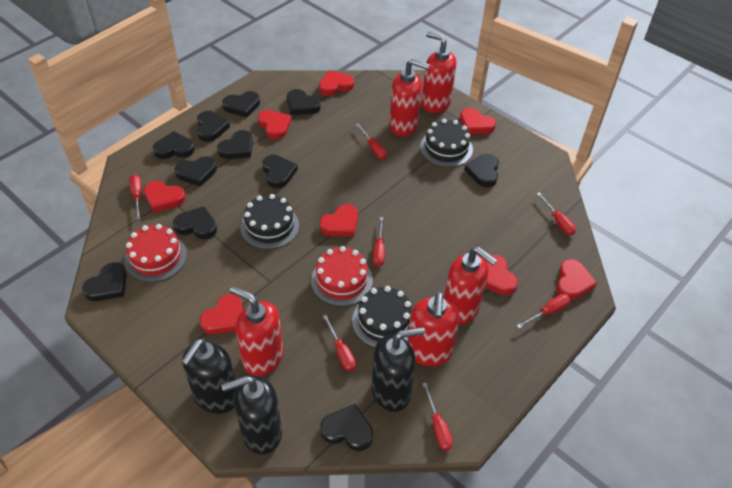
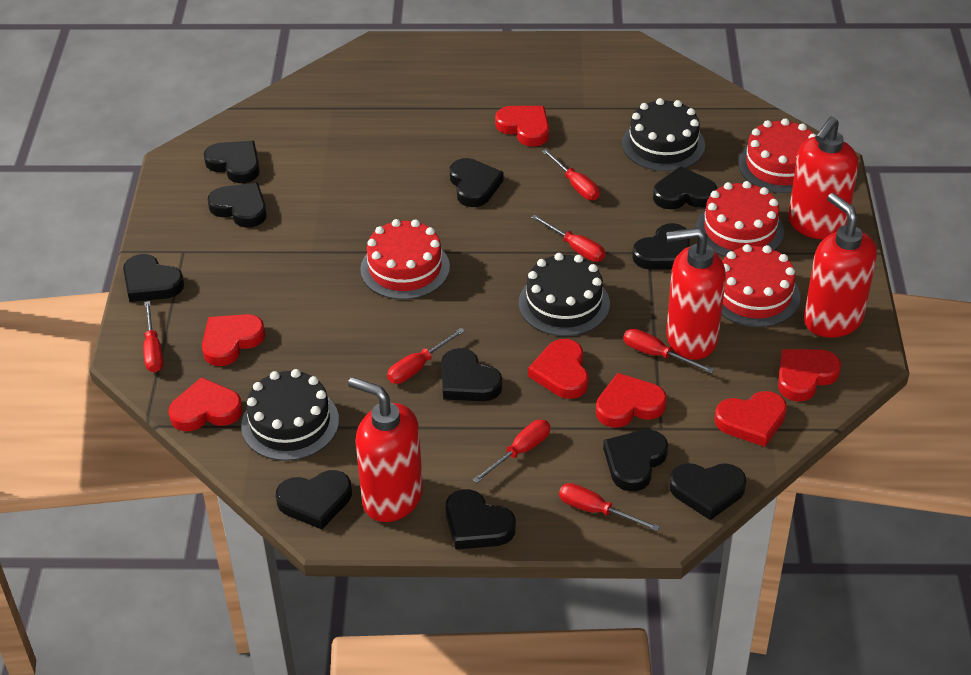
black soap dispenser: [181,339,236,414] [221,375,282,454] [372,327,425,412] = 3 -> none = 0
red cake: [125,224,187,282] [311,246,373,306] = 2 -> [360,219,450,300] [696,181,784,257] [721,244,800,327] [738,118,816,193] = 4
red heart: [144,181,186,213] [200,294,243,334] [258,110,292,140] [319,71,354,96] [319,204,358,237] [460,108,496,134] [485,255,518,295] [556,259,597,300] = 8 -> [168,377,243,431] [202,314,265,366] [495,106,549,147] [528,339,589,399] [596,373,667,428] [714,391,787,447] [778,349,841,402] = 7
red soap dispenser: [230,287,283,376] [390,59,430,137] [407,292,460,366] [422,32,457,113] [444,247,497,325] = 5 -> [348,377,423,522] [666,227,726,360] [788,117,858,240] [804,193,877,338] = 4

